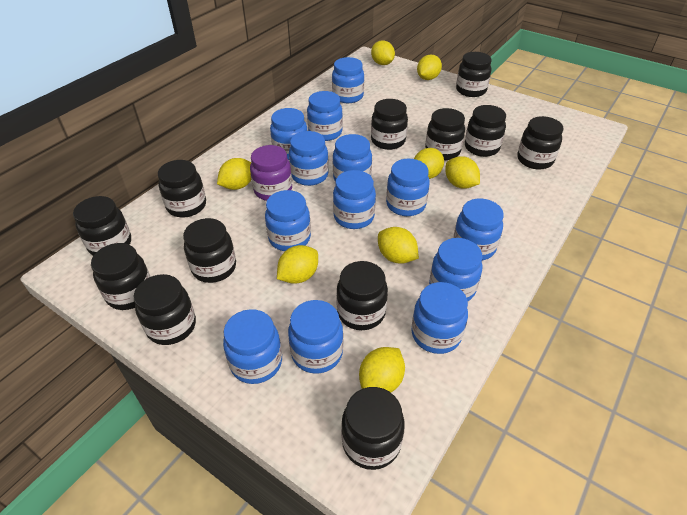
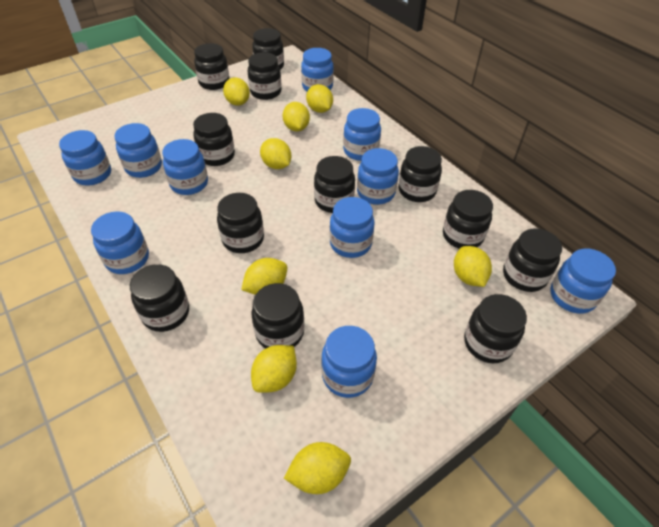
blue jar: [223,309,282,384] [265,190,311,251] [270,108,307,160] [288,300,343,374] [289,131,329,186] [307,91,343,141] [332,57,364,103] [333,134,372,182] [333,170,376,229] [386,159,430,216] [411,282,468,354] [429,238,483,301] [453,198,504,260] = 13 -> [59,130,111,186] [91,211,149,274] [114,123,162,178] [162,139,208,195] [301,48,334,91] [321,326,377,398] [329,197,375,258] [343,108,381,161] [357,148,399,205] [550,249,616,314] = 10
purple jar: [250,145,292,201] = 1 -> none = 0

